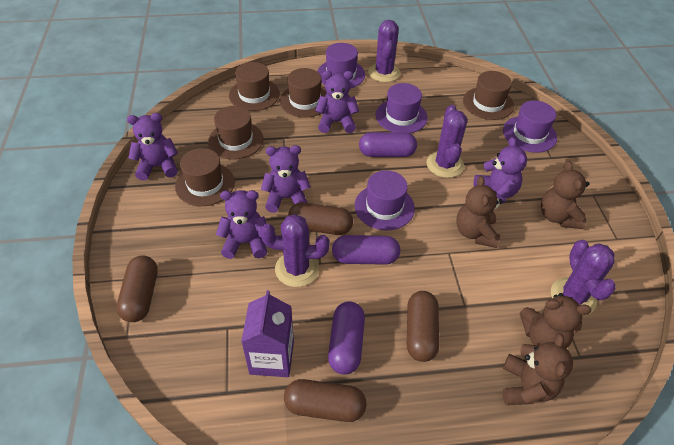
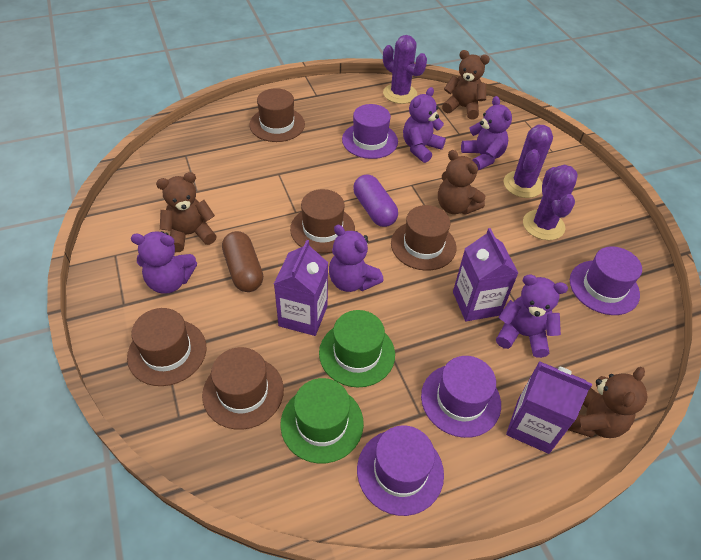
brown capsule: [116,255,158,322] [284,379,366,422] [288,202,353,235] [407,291,439,362] = 4 -> [222,231,263,292] = 1
green hat: none = 0 -> [280,378,364,464] [319,310,395,387] = 2
purple cactus: [260,214,330,287] [368,20,400,82] [427,105,467,178] [551,240,616,316] = 4 -> [383,35,427,104] [503,125,553,198] [523,164,578,240] = 3
purple capsule: [328,301,365,375] [332,235,400,265] [359,132,417,157] = 3 -> [353,174,398,227] = 1
purple carton: [241,290,294,377] = 1 -> [274,240,328,336] [453,228,518,321] [506,361,592,454] = 3

